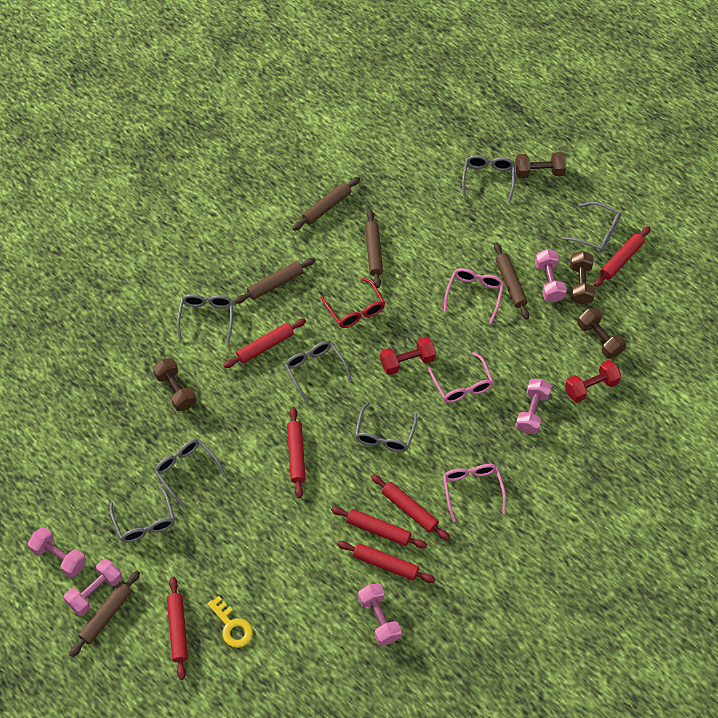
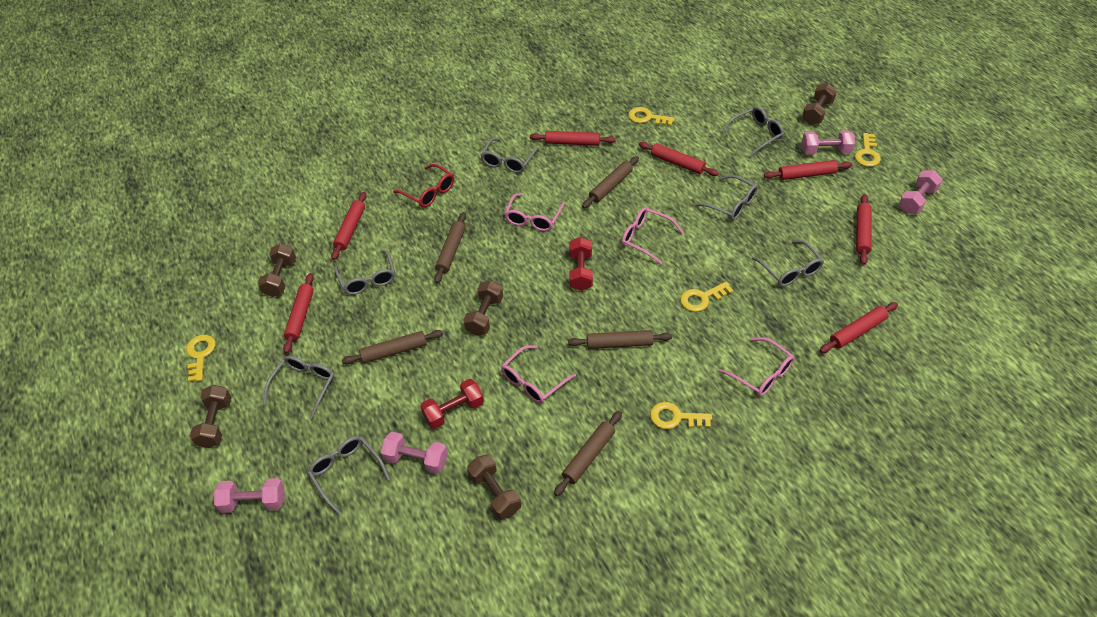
brown dumbbell: [153,358,197,411] [515,152,566,178] [570,251,595,305] [578,308,626,359] = 4 -> [190,385,232,448] [258,243,296,297] [463,280,503,336] [467,454,521,520] [802,83,837,125] = 5
pink dumbbell: [28,527,86,578] [64,559,122,616] [358,583,402,646] [516,379,552,434] [535,249,567,302] = 5 -> [214,478,285,513] [381,432,448,474] [802,130,855,155] [899,170,943,214] = 4
pink glasses: [428,352,493,403] [443,464,506,522] [444,268,504,324] = 3 -> [501,345,576,403] [505,193,565,231] [622,207,683,265] [718,337,794,396] = 4
yellow key: [207,596,253,648] = 1 -> [186,335,216,382] [628,107,675,126] [650,402,712,429] [680,282,733,312] [855,133,881,167] = 5

